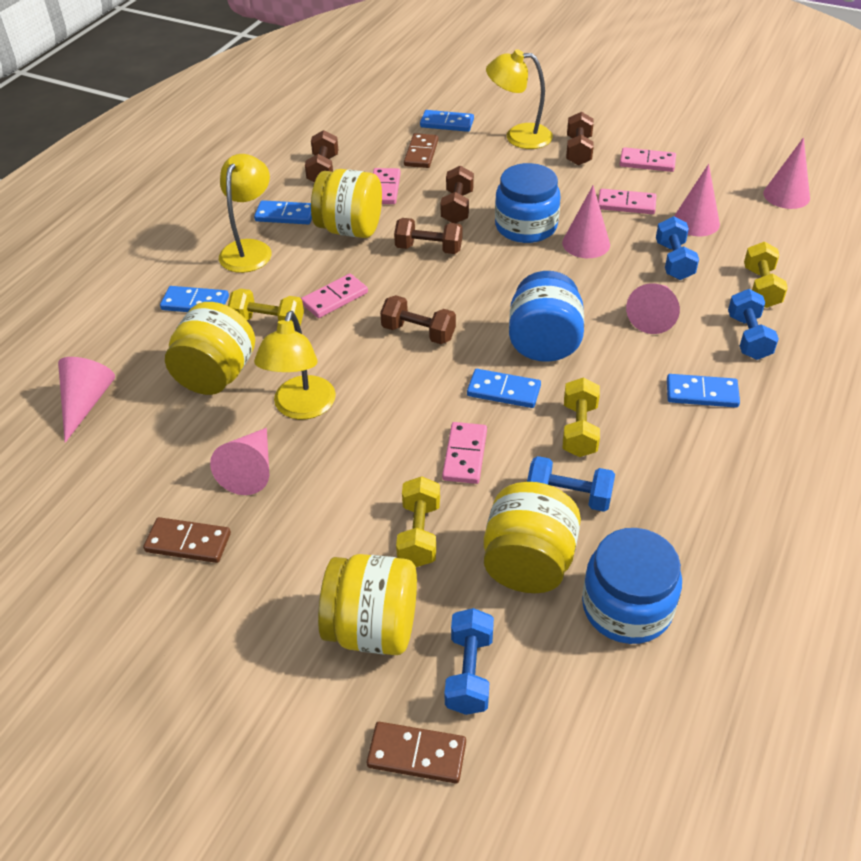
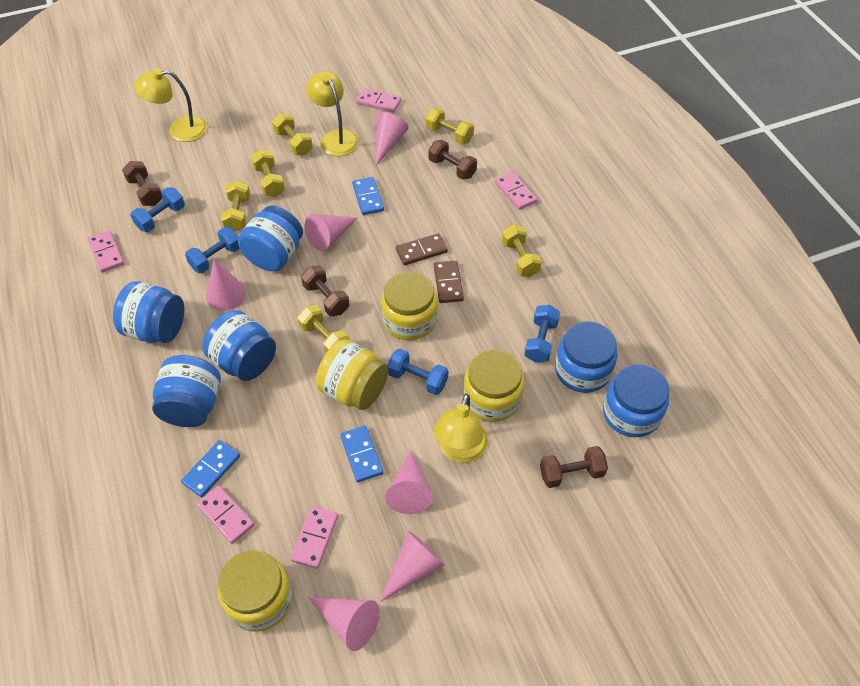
blue domino: [160,286,229,312] [254,200,312,224] [420,110,474,132] [467,369,541,408] [667,374,740,408] = 5 -> [181,440,240,497] [340,426,383,482] [352,177,384,215] = 3
blue jar: [495,163,561,243] [509,271,584,362] [582,528,682,644] = 3 -> [113,281,184,343] [152,355,221,427] [202,310,276,381] [238,205,303,271] [555,321,618,393] [603,364,669,437] = 6
brown domino: [143,517,231,563] [367,722,466,784] [404,133,439,168] = 3 -> [396,233,448,265] [434,261,464,303] = 2
brown dumbbell: [305,130,338,182] [380,295,456,344] [394,218,462,254] [441,166,474,223] [566,112,594,166] = 5 -> [122,161,162,206] [301,266,349,316] [428,140,477,180] [540,446,608,488] = 4
yellow dumbbell: [228,289,304,329] [396,476,440,567] [563,377,600,457] [744,242,788,308] = 4 -> [221,180,250,232] [251,149,285,197] [272,113,313,155] [297,305,349,353] [426,108,474,145] [502,225,542,277] = 6

